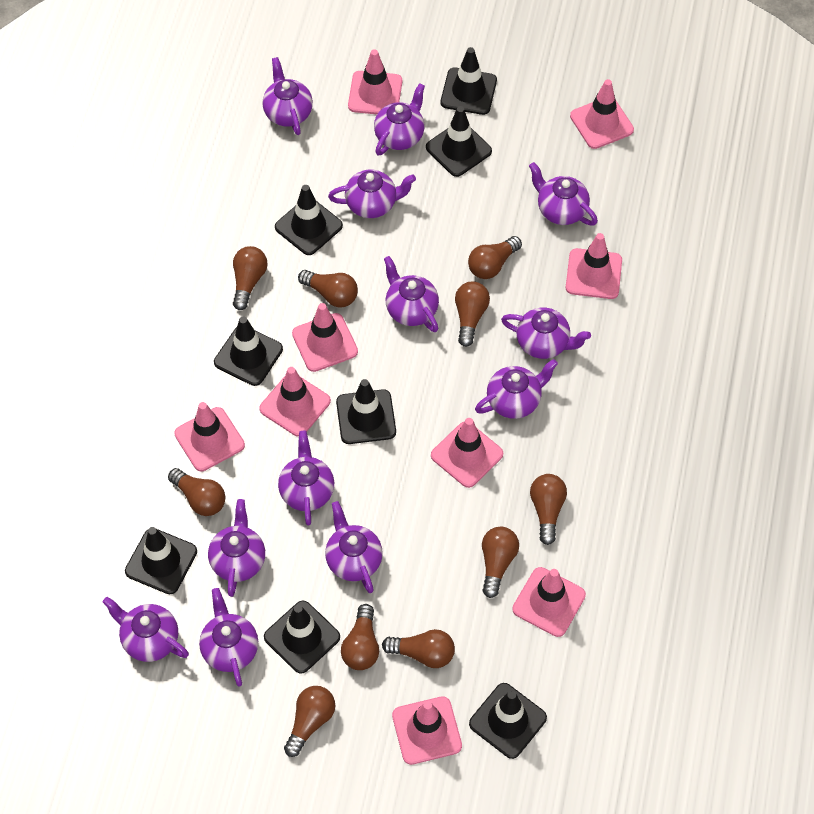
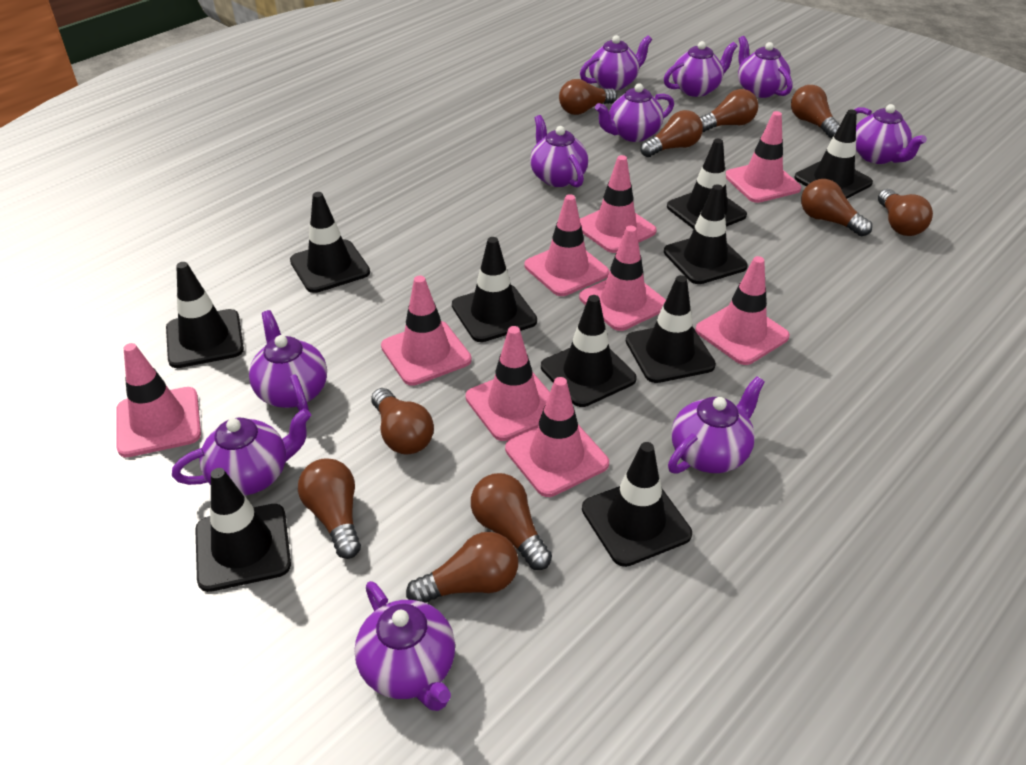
black traffic cone: [125,527,197,594] [214,316,283,386] [264,601,340,674] [275,185,343,255] [336,379,396,444] [426,106,492,177] [441,47,497,115] [469,683,547,759] = 8 -> [166,262,244,368] [195,468,291,592] [290,192,370,293] [452,237,537,342] [541,295,637,407] [582,442,692,567] [626,275,716,383] [664,184,748,284] [667,139,747,229] [794,109,873,199] = 10
purple teapot: [103,597,189,662] [199,588,258,687] [208,499,265,597] [262,57,313,135] [278,431,334,526] [325,501,383,593] [328,170,416,218] [374,83,425,156] [384,256,439,332] [475,359,558,419] [501,308,591,359] [529,162,598,225] = 12 -> [172,409,311,495] [249,310,327,412] [355,581,455,711] [530,115,588,187] [580,35,652,90] [595,83,674,142] [664,41,737,97] [668,376,765,474] [738,36,792,98] [854,104,927,164] = 10

